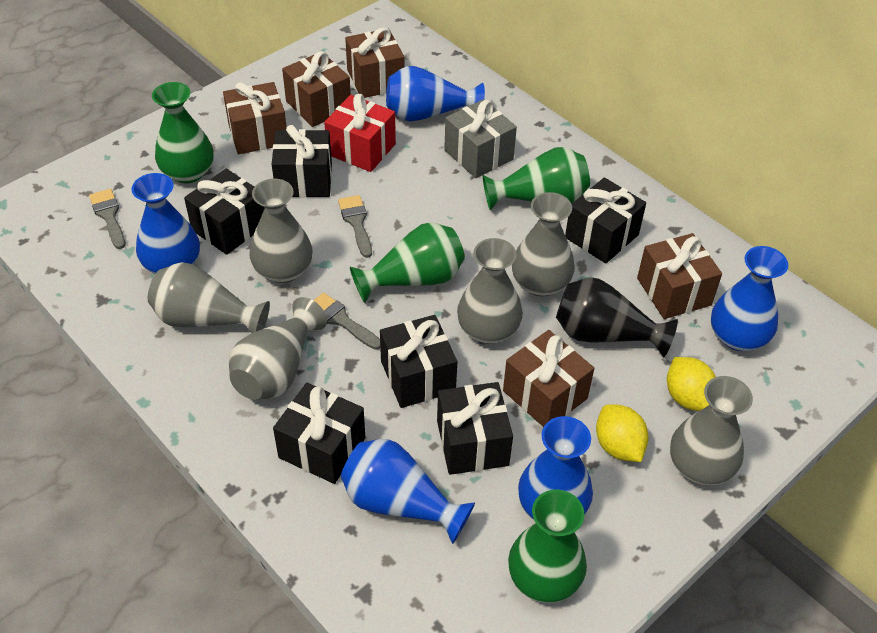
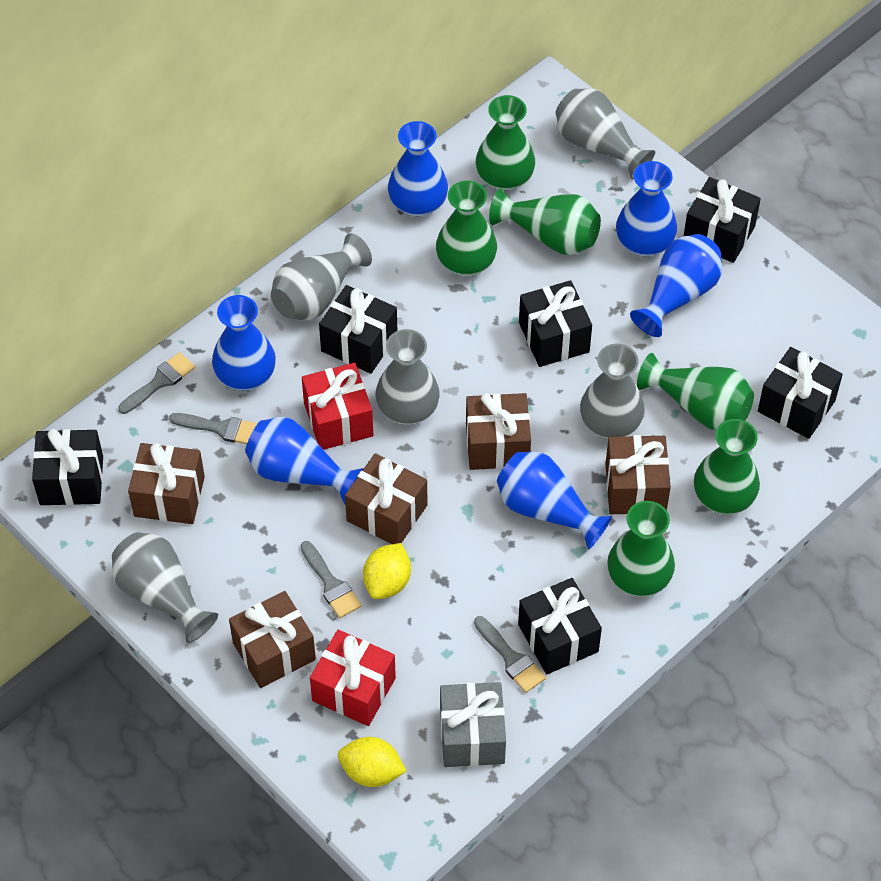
black vase: [556,277,678,357] = 1 -> none = 0
blue vase: [132,173,200,274] [341,439,475,544] [386,66,485,121] [518,416,593,520] [711,246,788,351] = 5 -> [212,295,276,391] [245,417,364,504] [388,121,448,216] [497,451,612,550] [616,161,677,256] [630,234,722,337] = 6
green vase: [152,82,214,183] [350,222,465,303] [483,147,590,210] [508,490,587,603] = 4 -> [436,181,497,276] [476,95,535,191] [489,189,601,255] [607,501,675,597] [637,353,754,430] [694,419,760,514] = 6
grey brush: [89,189,125,249] [313,293,380,350] [338,195,372,258] = 3 -> [118,352,195,414] [169,413,258,444] [300,541,361,618] [474,616,546,693] = 4
grey vase: [148,262,270,333] [229,297,327,400] [249,179,313,283] [457,238,523,344] [512,192,575,297] [670,376,753,485] = 6 -> [112,532,218,643] [271,233,372,320] [375,329,440,425] [556,88,655,180] [580,344,645,439] = 5
red gift: [324,94,396,172] = 1 -> [302,363,374,450] [310,630,396,726] = 2

